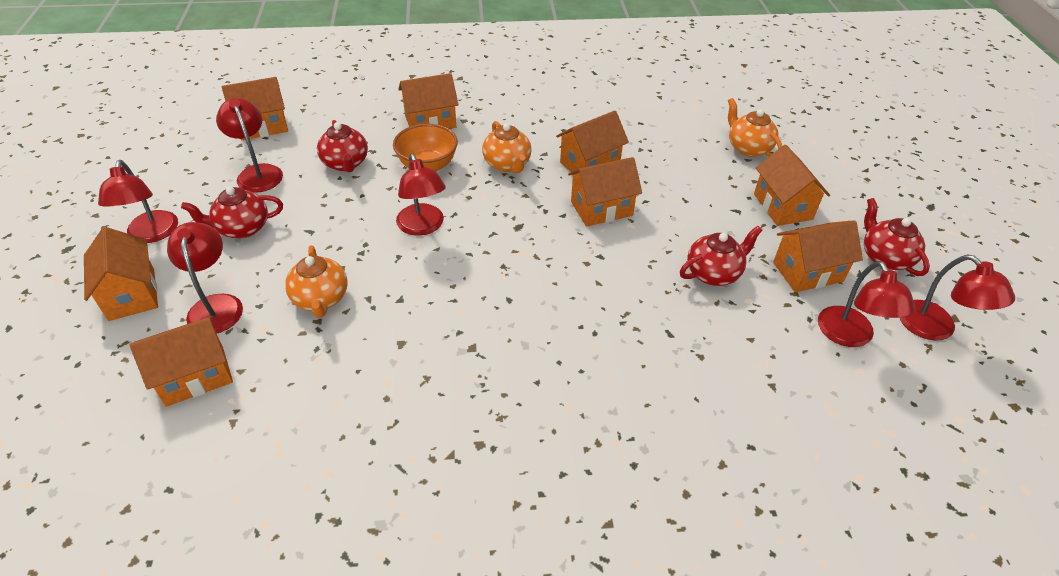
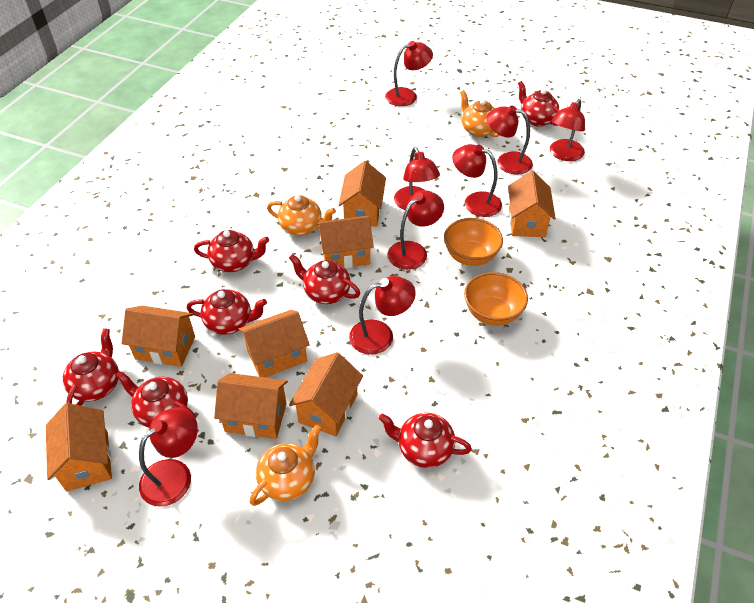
orange bowl: [393,124,458,171] = 1 -> [444,218,503,266] [464,272,528,326] = 2
red lamp: [98,160,178,243] [167,222,243,334] [216,98,283,193] [396,153,446,236] [818,261,915,347] [900,255,1015,341] = 6 -> [139,407,198,507] [349,276,416,355] [385,41,433,106] [387,190,444,270] [394,147,440,210] [452,144,502,217] [487,105,533,175] [550,99,585,161] = 8
red teapot: [181,187,283,238] [317,120,368,173] [680,226,763,286] [864,198,930,276] = 4 -> [63,328,119,406] [115,371,195,428] [187,289,267,335] [194,230,269,272] [289,254,360,304] [379,413,472,468] [518,81,560,127] = 7

